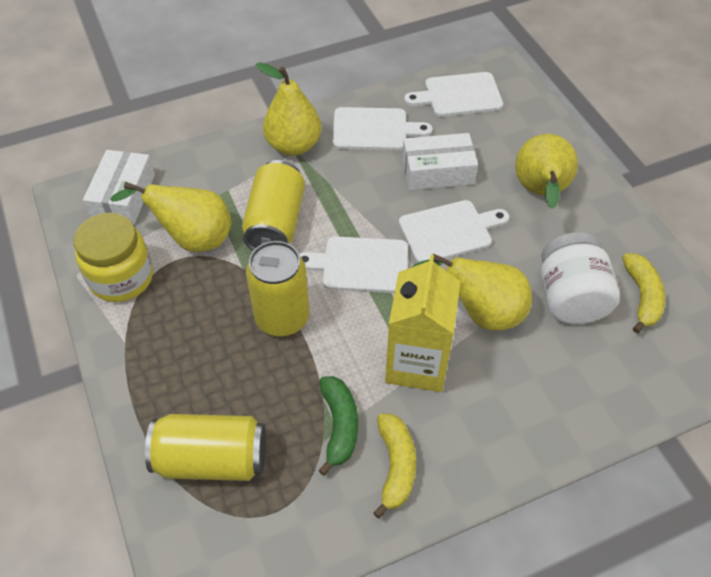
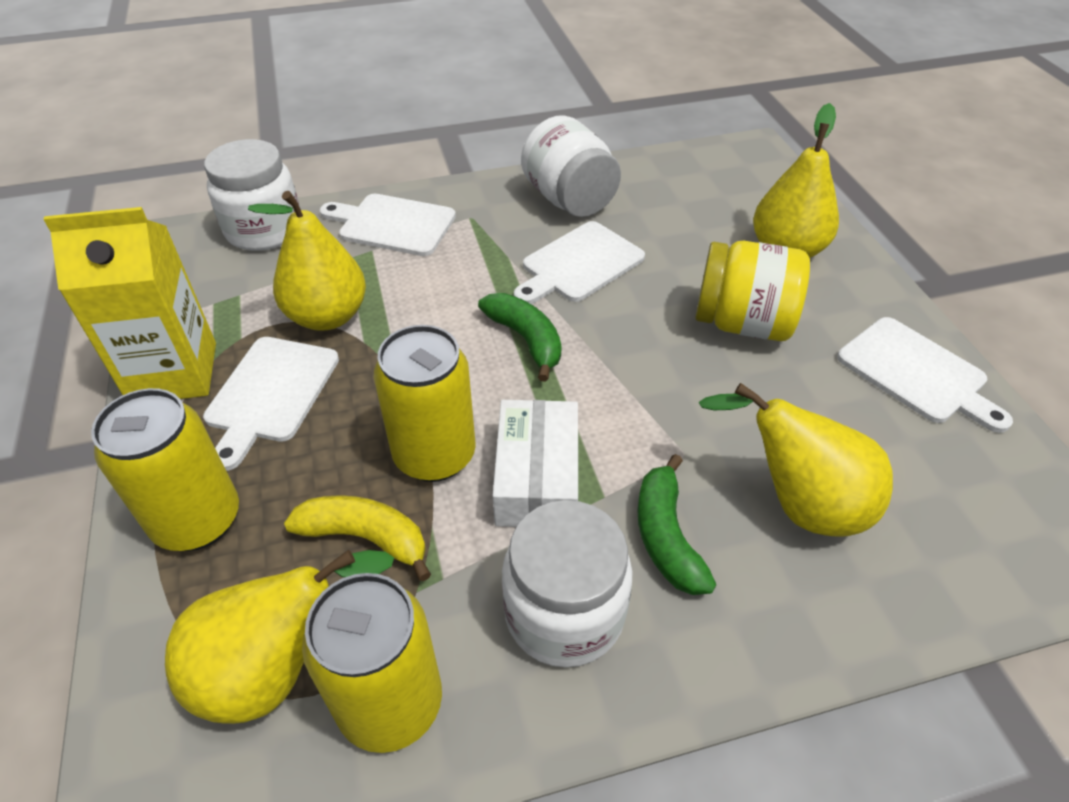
green banana: [318,376,358,476] = 1 -> [478,293,562,382] [638,454,716,595] = 2
white box: [83,150,155,225] [402,133,478,190] = 2 -> [493,400,578,527] = 1
white jar: [541,232,620,324] = 1 -> [204,139,300,251] [502,500,632,667] [521,115,621,217] = 3
yellow banana: [373,413,416,519] [622,253,665,333] = 2 -> [284,495,431,581] = 1

